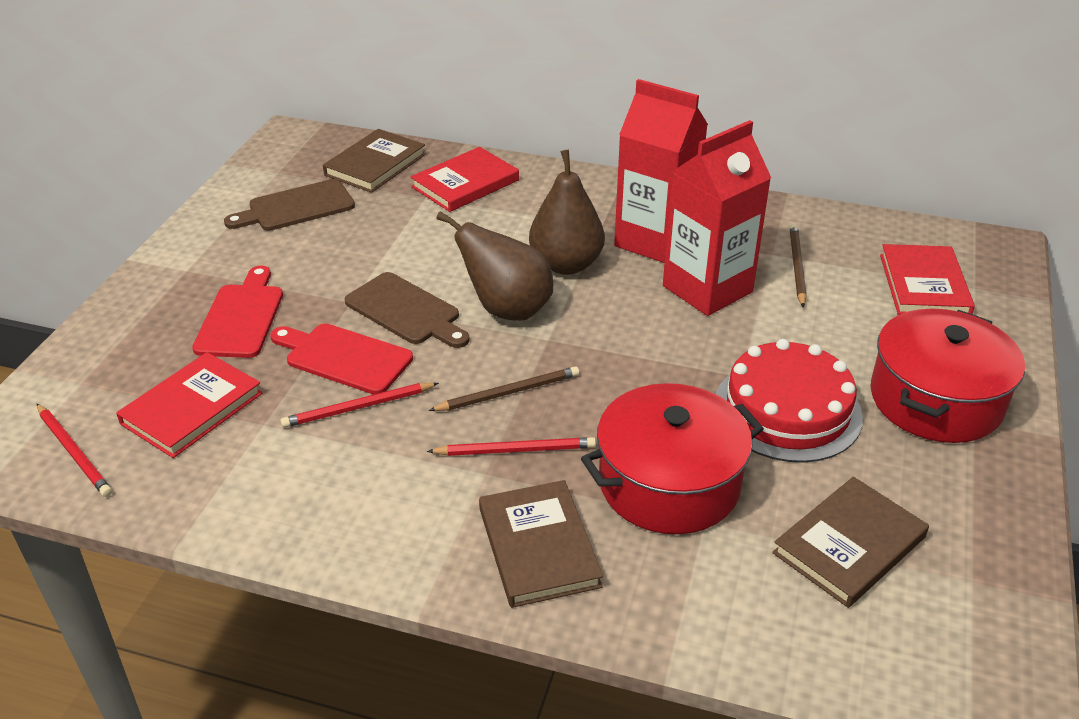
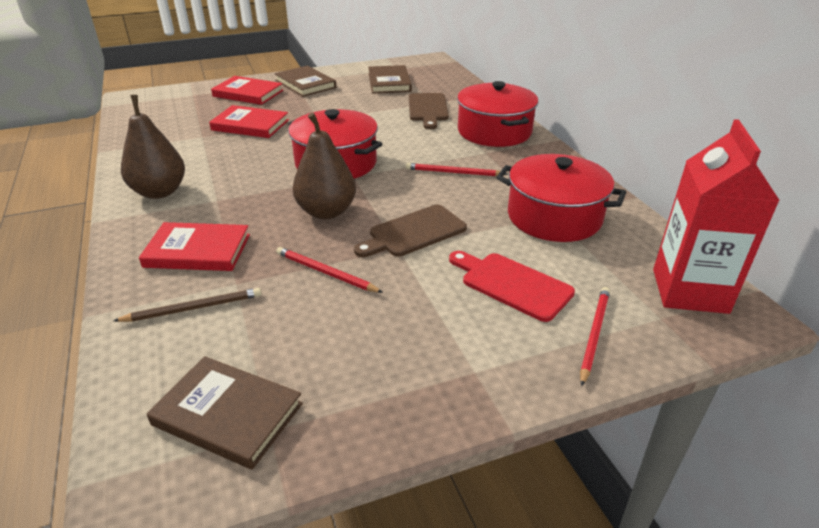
brown pencil: [429,366,579,411] [790,224,806,307] = 2 -> [113,288,261,322] = 1
red cake: [716,339,863,463] = 1 -> none = 0
red carton: [614,79,708,263] [663,120,771,316] = 2 -> [653,119,780,314] = 1
red cutting board: [192,266,283,358] [270,323,413,394] = 2 -> [449,251,575,322] = 1
red pot: [581,383,764,534] [870,309,1025,443] = 2 -> [288,109,382,179] [457,81,538,147] [496,154,626,242] = 3

